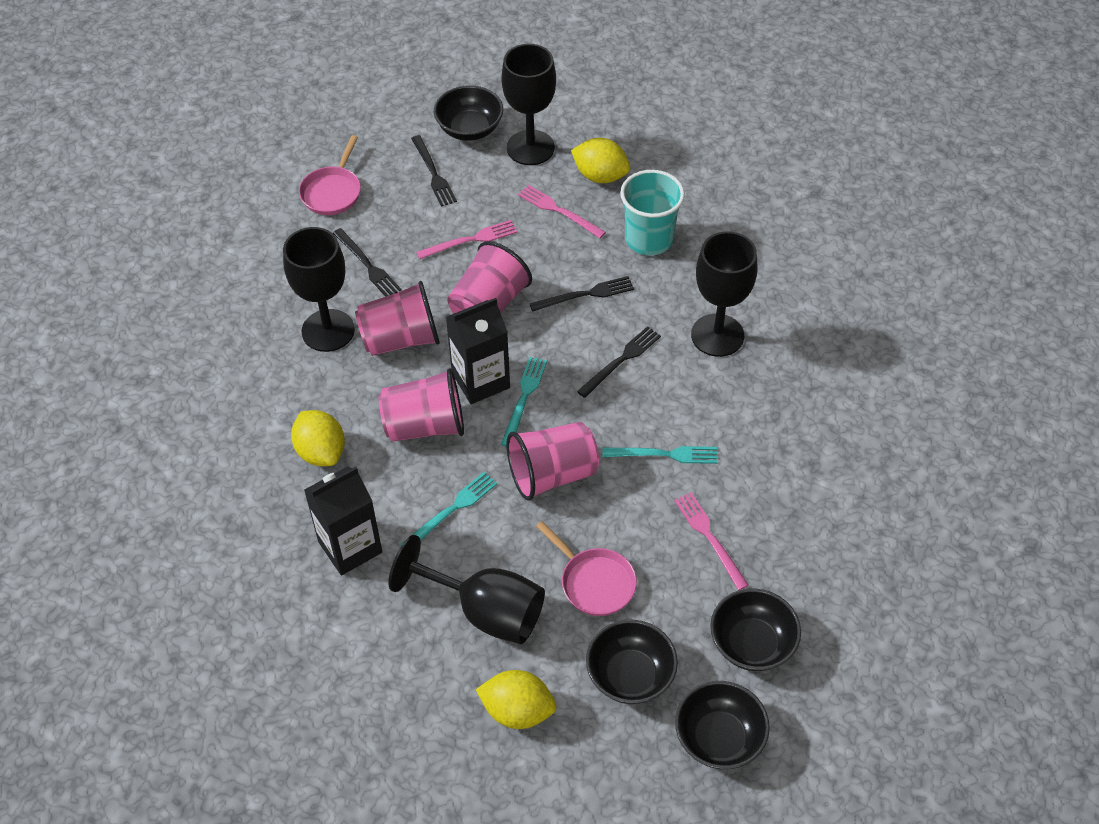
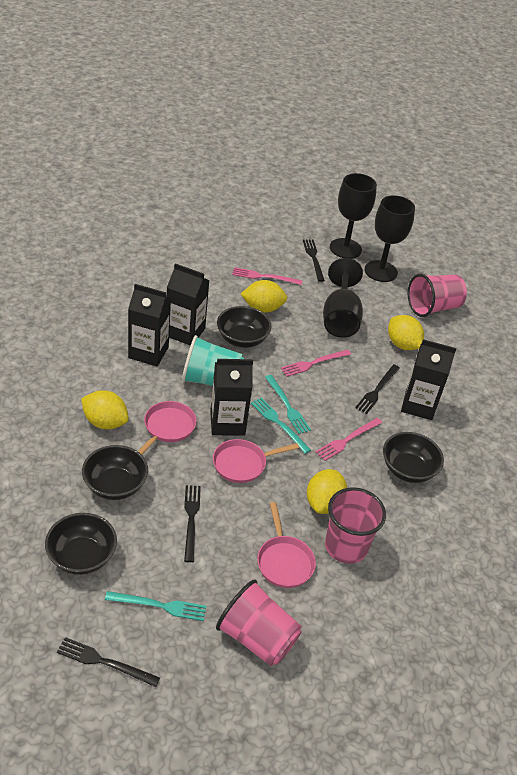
black carton: [304,466,382,576] [446,298,510,404] = 2 -> [128,284,171,366] [167,263,210,346] [210,359,253,436] [401,339,456,420] = 4
black goblet: [283,227,355,352] [389,535,545,644] [501,44,556,165] [691,231,757,357] = 4 -> [323,258,363,338] [330,173,377,259] [365,195,415,282] = 3
pink cup: [355,281,440,356] [379,368,464,441] [447,241,532,314] [507,422,599,501] = 4 -> [216,580,302,666] [325,487,386,564] [408,274,467,317] = 3
pink pan: [299,135,361,215] [536,521,637,616] = 2 -> [138,401,197,455] [213,439,299,483] [257,502,316,588] = 3
yellow lemon: [291,410,345,466] [476,670,557,729] [571,138,630,183] = 3 -> [81,390,129,429] [241,280,288,313] [307,469,347,514] [388,315,424,350] = 4

